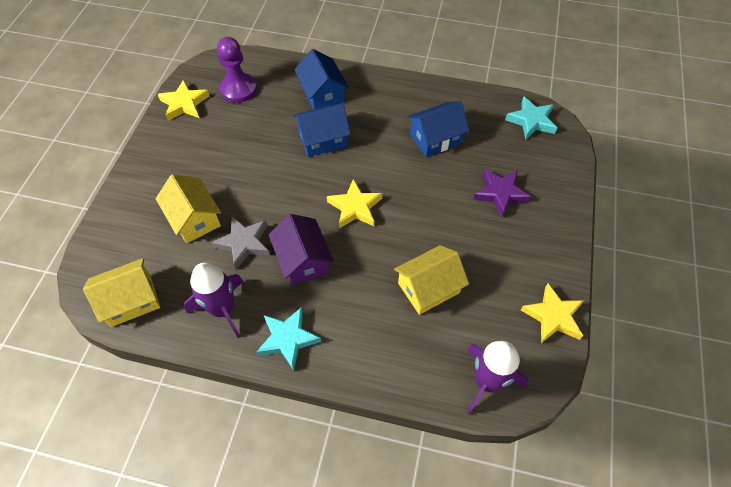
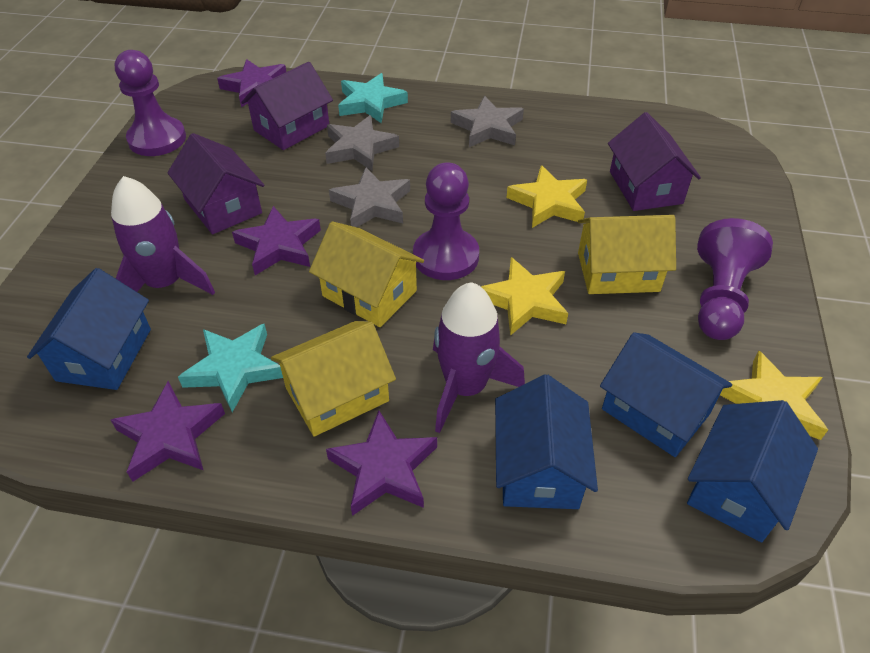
blue house: [293,104,351,157] [295,49,349,110] [407,101,470,157] = 3 -> [27,268,151,390] [495,375,598,509] [600,332,732,457] [687,400,818,542] = 4
grey star: [211,216,270,270] = 1 -> [325,115,399,171] [329,167,410,227] [451,96,524,147] = 3
purple house: [269,214,334,286] = 1 -> [167,133,264,234] [241,62,333,150] [608,112,701,211] = 3
purple pawn: [217,37,257,103] = 1 -> [115,50,186,156] [413,162,479,280] [697,218,773,340] = 3
purple star: [473,169,531,217] = 1 -> [111,381,225,482] [217,59,286,107] [232,206,321,275] [326,411,437,516] = 4

